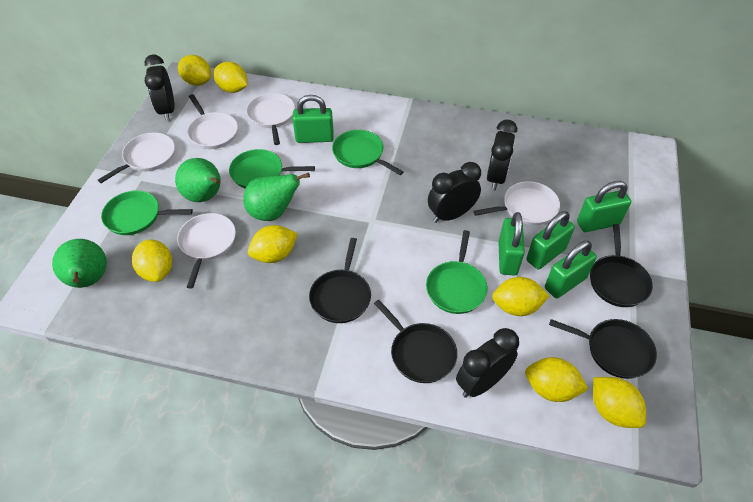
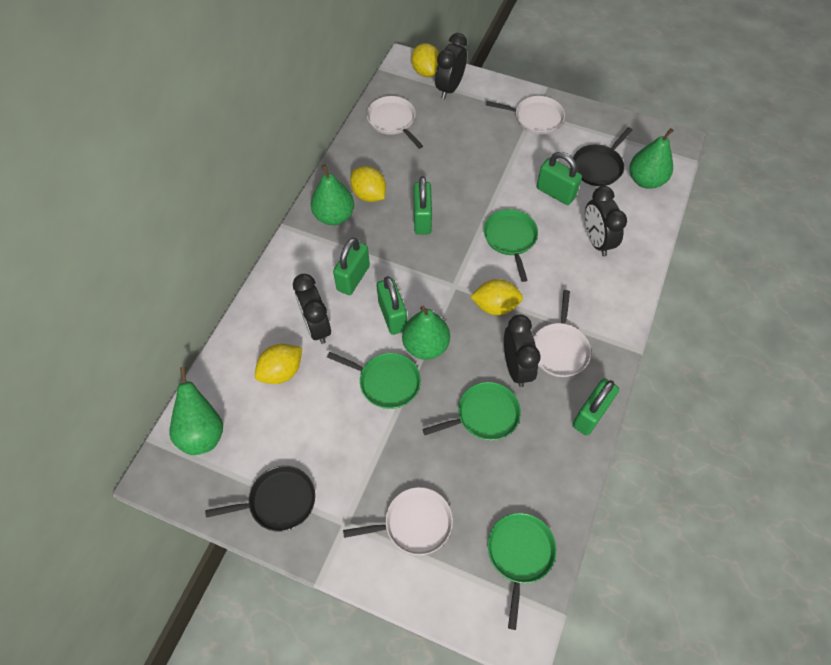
black pan: [309,238,371,323] [374,300,457,383] [549,319,657,379] [590,224,653,307] = 4 -> [205,466,315,532] [573,127,632,186] = 2
green pear: [52,239,107,288] [175,158,221,202] [243,173,310,221] = 3 -> [169,367,223,455] [311,164,354,225] [402,306,450,360] [630,128,674,189] = 4
white pan: [98,133,175,183] [177,213,236,289] [187,94,238,149] [246,93,295,145] [473,181,560,225] = 5 -> [343,487,453,555] [367,96,423,149] [486,96,565,134] [534,290,591,377] = 4
yellow lemon: [132,240,172,282] [178,55,211,86] [214,62,248,93] [248,225,298,263] [492,277,549,316] [525,357,588,402] [593,377,646,428] = 7 -> [255,344,302,384] [350,166,386,202] [411,43,439,77] [470,279,523,315] = 4

